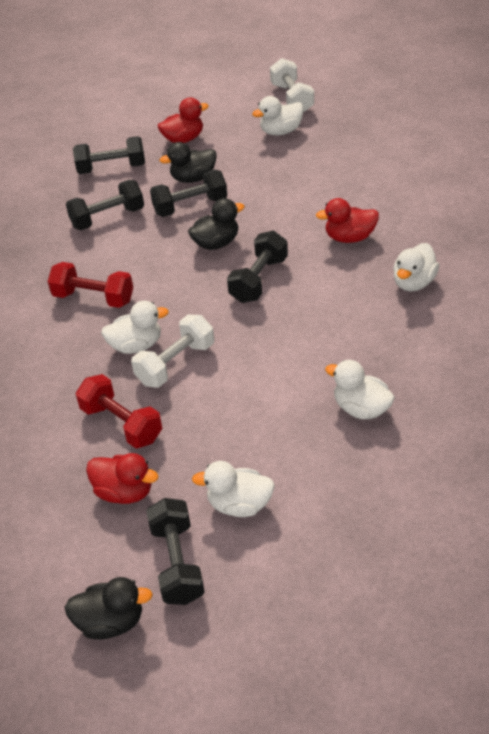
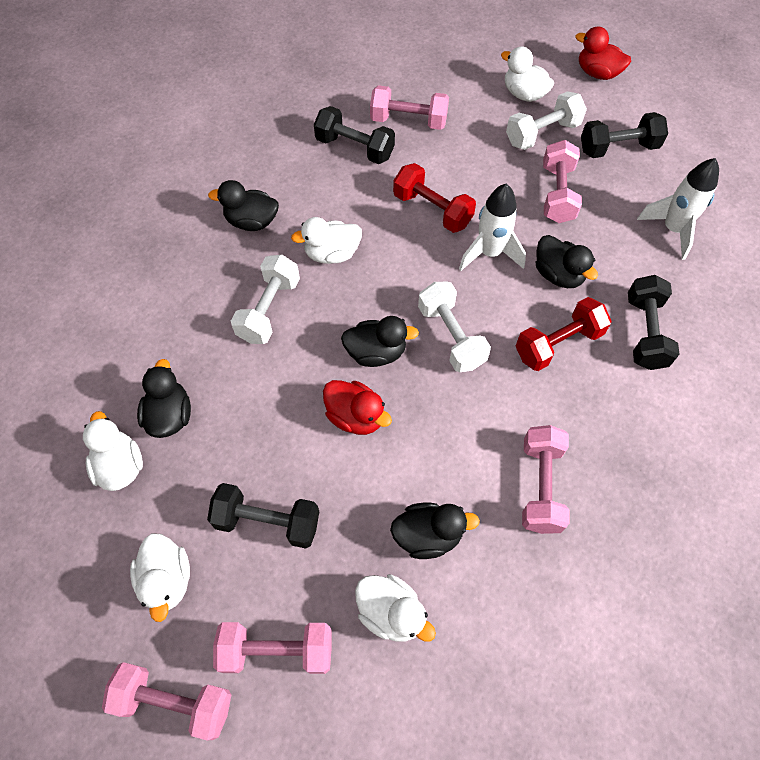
black duck: [65,577,153,639] [160,142,217,183] [188,198,245,250] = 3 -> [137,359,191,438] [208,180,279,231] [341,316,419,367] [390,503,480,559] [536,235,598,288] = 5
black dumbbell: [66,180,144,230] [73,136,145,174] [146,498,205,605] [150,169,227,217] [227,231,288,303] = 5 -> [207,483,319,549] [314,106,395,164] [581,112,668,158] [628,275,679,370] = 4
pink dumbbell: none = 0 -> [102,662,232,741] [213,622,331,674] [370,85,449,130] [522,425,570,534] [543,140,582,223] = 5
red duck: [86,453,159,504] [158,97,209,143] [316,198,379,243] = 3 -> [323,380,392,435] [575,26,631,80] = 2
white dumbbell: [131,314,214,388] [270,58,314,113] = 2 -> [231,255,300,344] [418,282,491,372] [506,91,587,150] = 3
white rocket: none = 0 -> [459,184,526,271] [637,158,719,260] = 2

